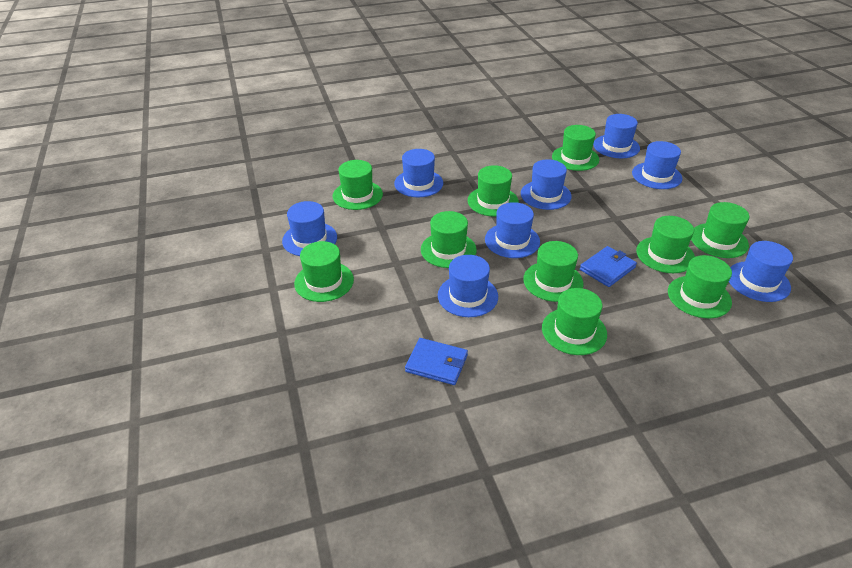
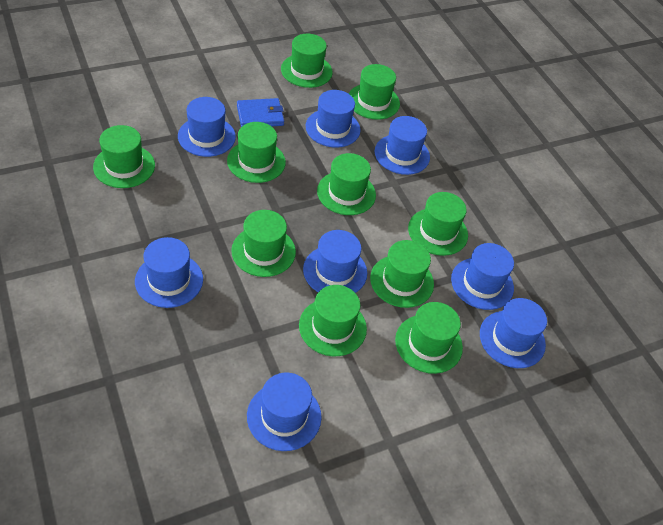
blue wallet: [405,338,468,385] [580,246,637,287] = 2 -> [237,98,284,127] = 1

